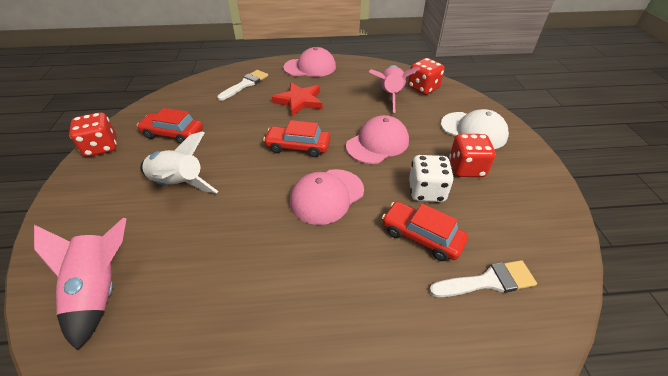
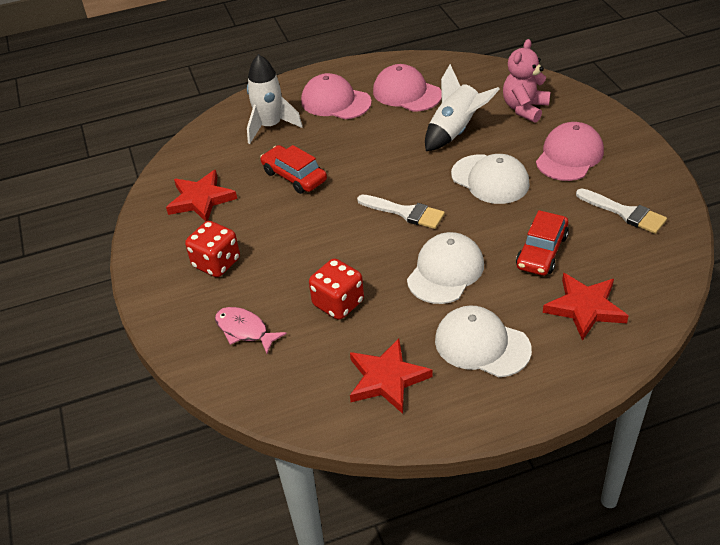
pink fish: none = 0 -> [215,307,287,354] = 1
pink rocket: [34,218,127,350] [369,65,420,113] = 2 -> none = 0
pink teddy bear: none = 0 -> [503,39,551,123] = 1
red car: [137,108,203,144] [263,120,330,157] [382,202,468,261] = 3 -> [260,145,327,194] [516,210,569,276] = 2
red dice: [69,112,117,157] [408,58,444,95] [449,134,496,177] = 3 -> [185,221,240,277] [309,259,364,320] = 2
red star: [272,82,322,116] = 1 -> [166,170,237,222] [350,338,432,414] [543,273,628,341] = 3
white cap: [441,109,509,149] = 1 -> [407,232,484,304] [435,306,532,377] [451,154,530,204] = 3
white dice: [409,155,454,202] = 1 -> none = 0
white rocket: [140,131,218,193] = 1 -> [247,54,303,144] [425,64,500,151] = 2

